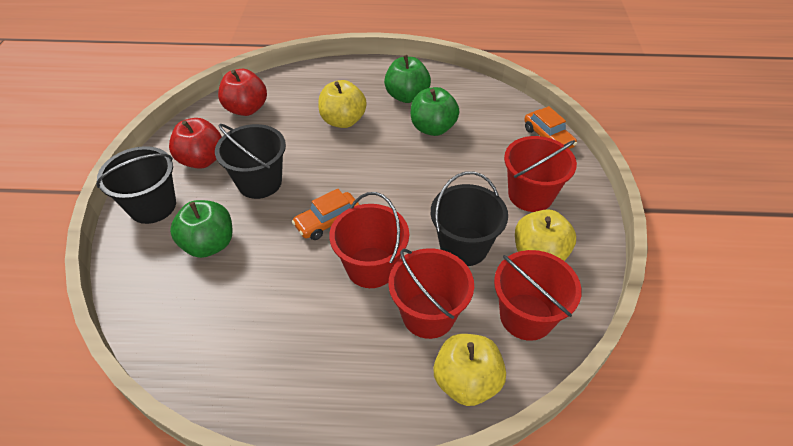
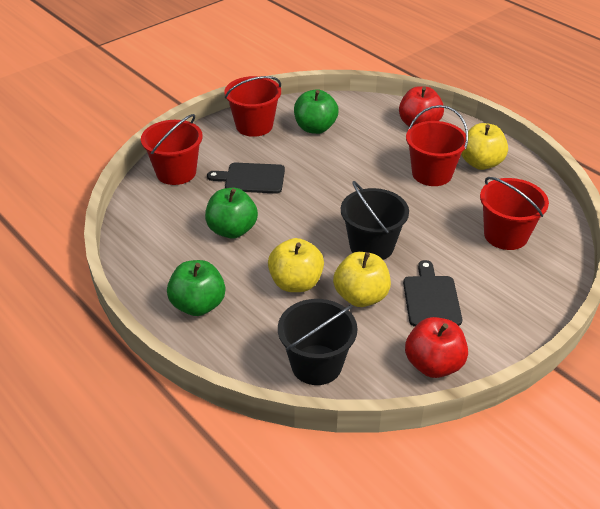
black bucket: [96,146,176,224] [215,124,286,199] [431,171,508,266] = 3 -> [278,299,357,385] [341,181,409,260] = 2
black cutting board: none = 0 -> [207,163,285,194] [403,260,462,327] = 2
orange car: [292,189,360,240] [524,106,577,149] = 2 -> none = 0

